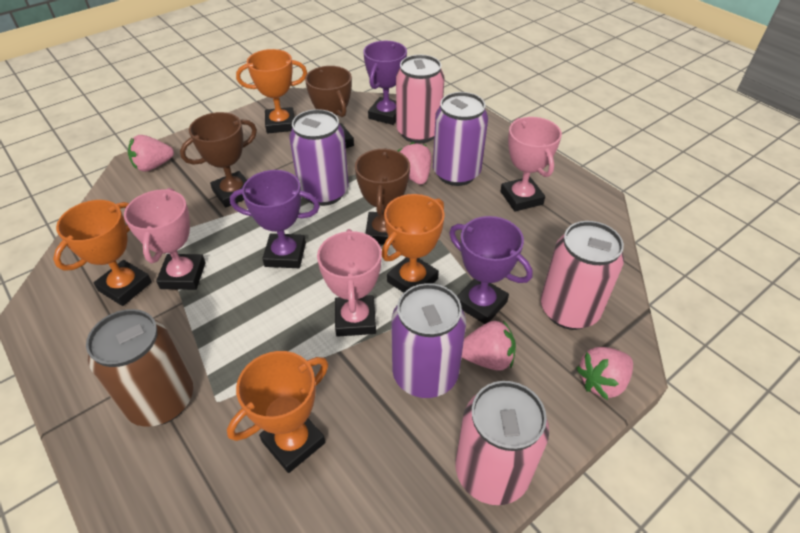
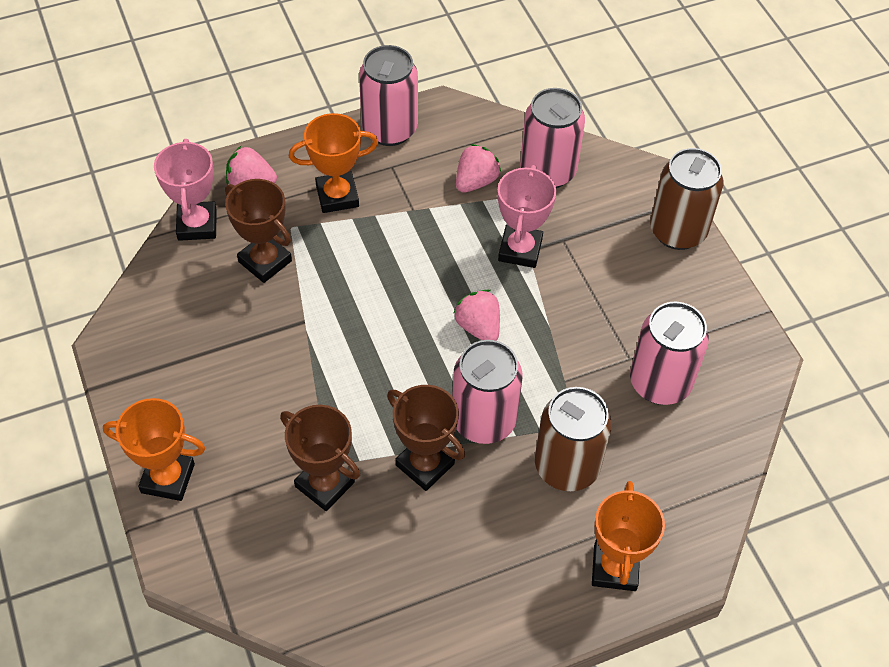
brown can: [86,309,193,427] = 1 -> [535,387,612,491] [650,148,724,250] = 2
orange trophy: [53,200,152,306] [227,351,328,473] [236,49,307,133] [382,194,445,293] = 4 -> [103,398,205,501] [289,113,378,213] [592,481,665,591] = 3
pink can: [396,55,445,143] [456,381,549,505] [541,221,624,330] = 3 -> [359,45,418,146] [452,340,523,444] [520,88,585,188] [630,302,709,405] = 4
pink strawberry: [128,135,174,172] [398,142,432,185] [462,320,516,371] [577,347,633,400] = 4 -> [226,146,277,185] [453,290,500,341] [456,144,501,193] = 3
pink trophy: [124,188,206,290] [317,229,382,337] [500,117,562,211] = 3 -> [154,139,217,241] [497,165,556,268] = 2
purple can: [289,109,349,206] [391,283,466,398] [433,92,488,186] = 3 -> none = 0
purple trophy: [230,170,320,268] [363,41,407,125] [449,216,533,324] = 3 -> none = 0

